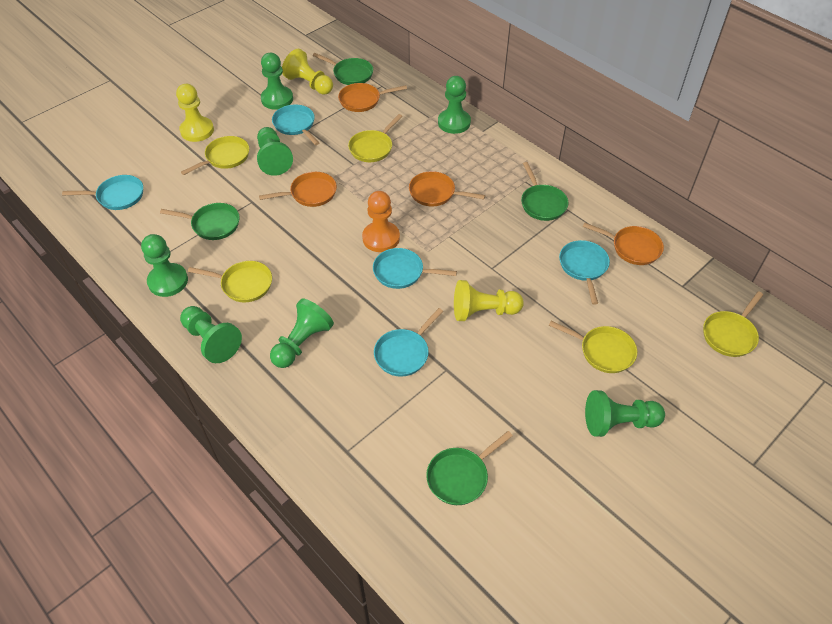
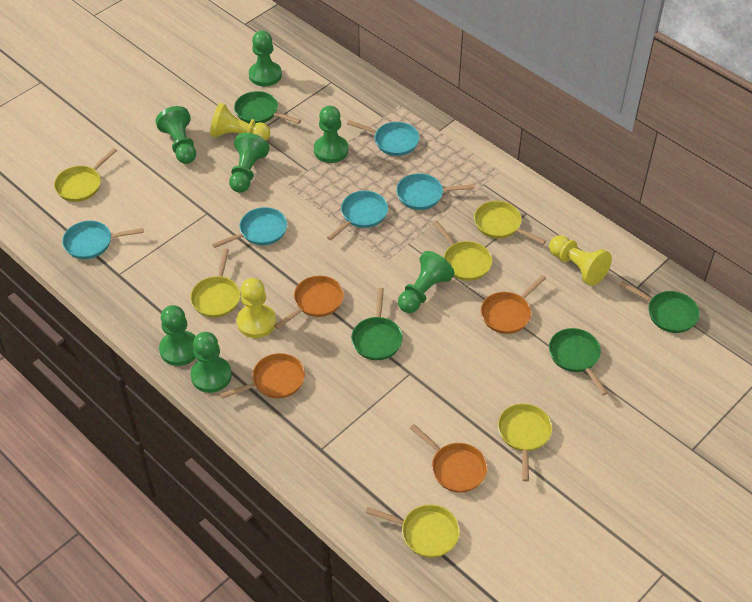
orange pawn: [362,191,400,252] = 1 -> none = 0
yellow pan: [181,136,249,175] [188,261,272,302] [348,114,402,162] [549,321,637,373] [703,291,763,357] = 5 -> [54,148,117,202] [190,248,241,318] [365,505,460,558] [433,221,492,281] [474,201,546,245] [498,404,552,482] = 6

